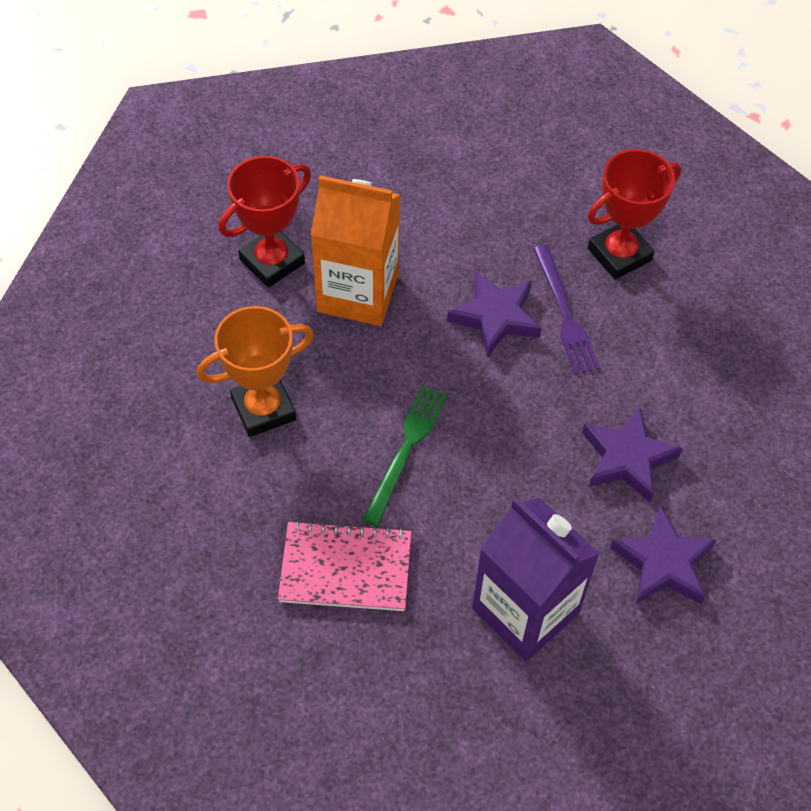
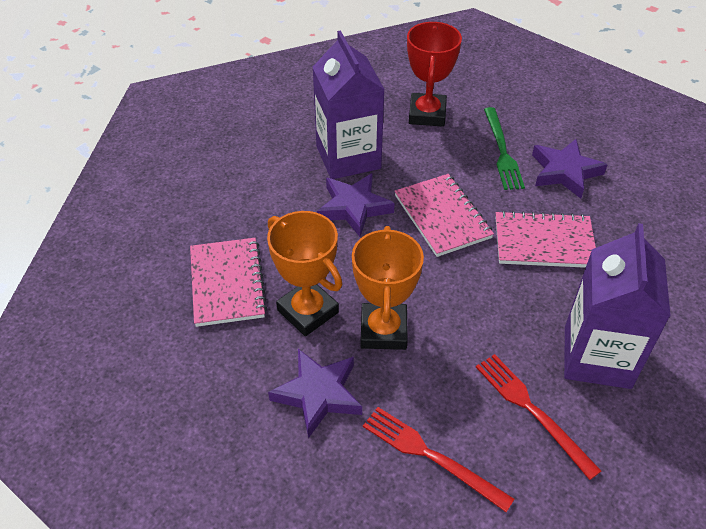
orange carton: [311,175,400,326] = 1 -> none = 0
orange trophy: [197,306,314,437] = 1 -> [267,211,342,336] [352,226,424,350] = 2
pink notebook: [278,520,411,611] = 1 -> [190,238,267,327] [395,174,494,257] [496,211,596,268] = 3
purple carton: [472,497,600,661] = 1 -> [313,30,385,179] [564,223,671,389] = 2
purple fork: [534,245,600,374] = 1 -> none = 0
red fork: none = 0 -> [363,407,514,512] [476,354,601,480] = 2
red trophy: [219,156,311,288] [587,149,681,280] = 2 -> [407,22,462,127] = 1

